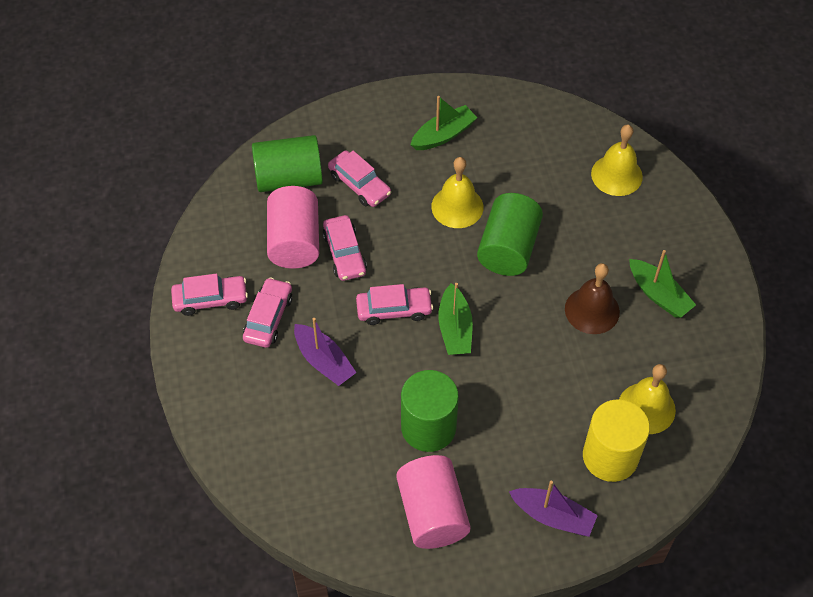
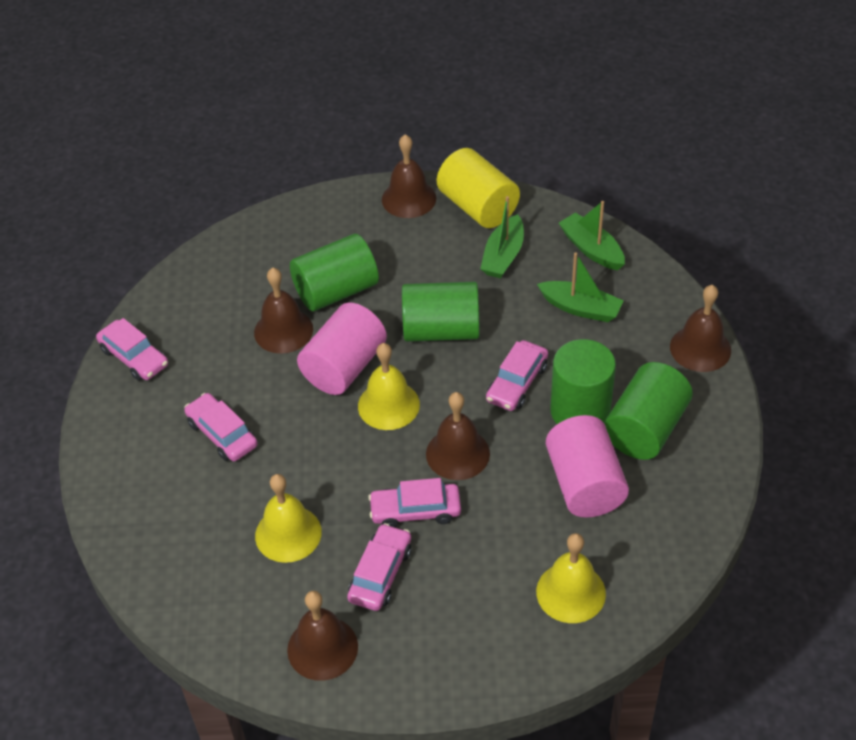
brown bell: [565,263,620,334] = 1 -> [254,268,313,354] [287,591,358,681] [382,134,436,218] [426,392,490,480] [670,285,731,372] = 5
green cylinder: [252,135,323,192] [401,370,459,452] [477,193,543,276] = 3 -> [290,234,379,311] [402,282,479,342] [550,339,616,424] [604,362,693,460] = 4
purple boat: [294,318,356,386] [509,481,598,537] = 2 -> none = 0

